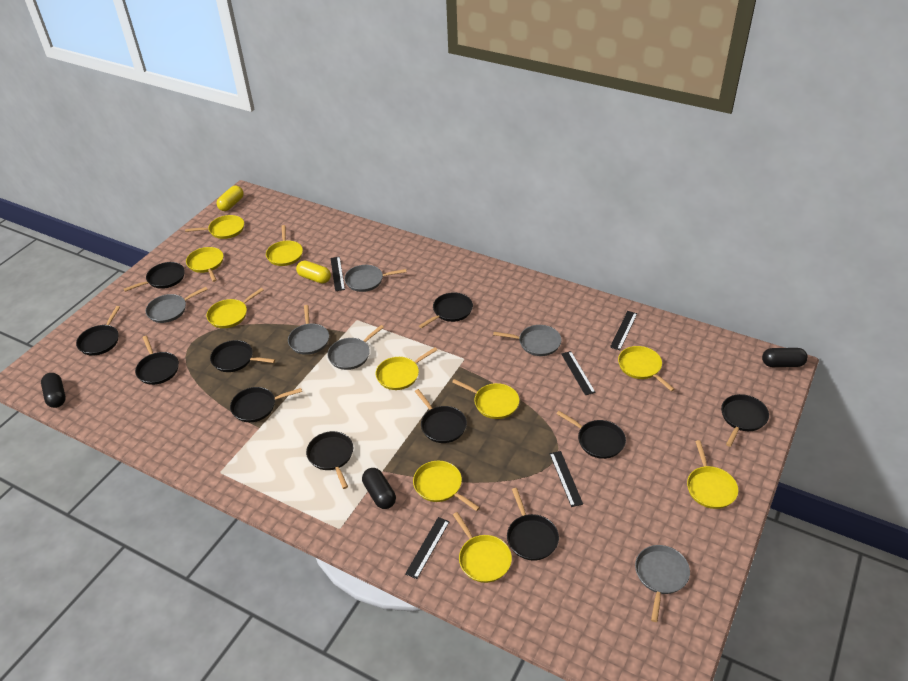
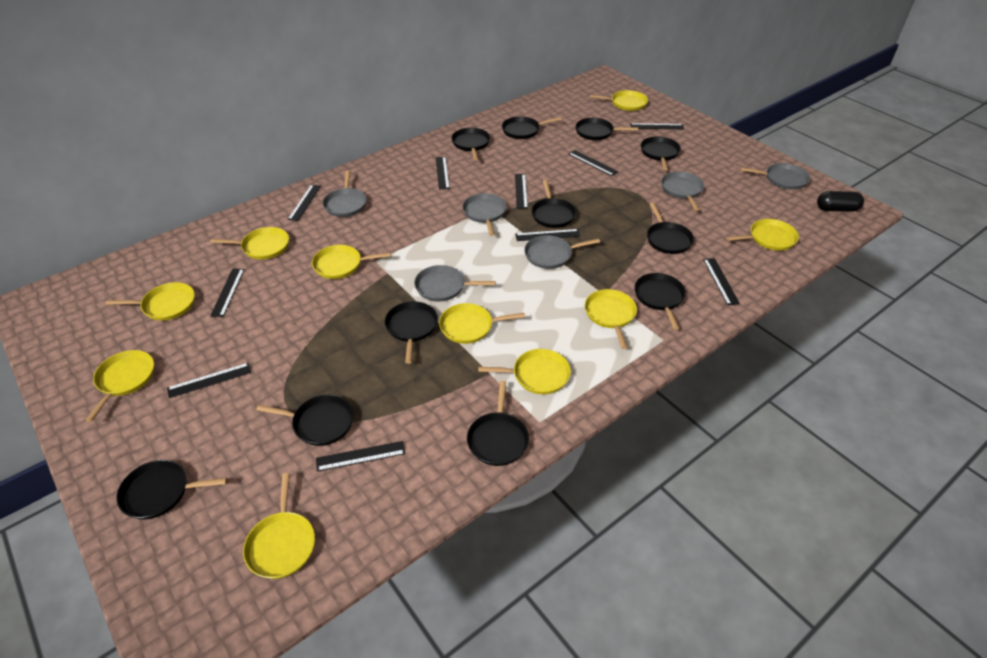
black capsule: [41,373,66,408] [362,468,396,509] [762,348,808,367] = 3 -> [817,191,864,212] = 1
black ruler: [330,257,345,291] [405,517,450,579] [550,451,583,507] [561,351,596,395] [610,311,637,350] = 5 -> [167,363,251,398] [210,269,245,317] [288,185,321,221] [316,441,405,472] [436,157,450,190] [515,174,528,209] [515,229,580,241] [569,150,618,176] [630,123,684,129] [703,258,740,305] = 10
yellow capsule: [217,186,244,211] [296,260,331,284] = 2 -> none = 0

